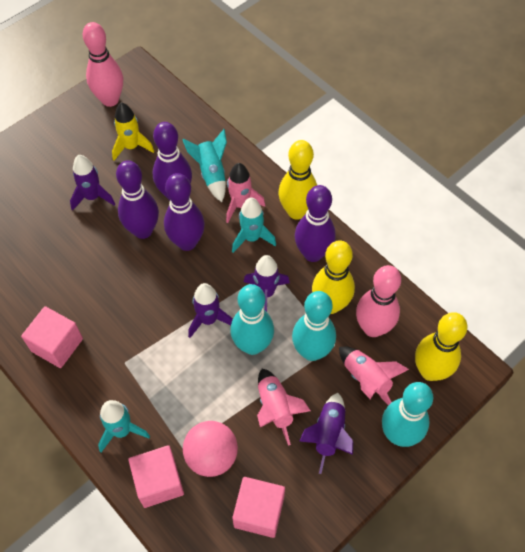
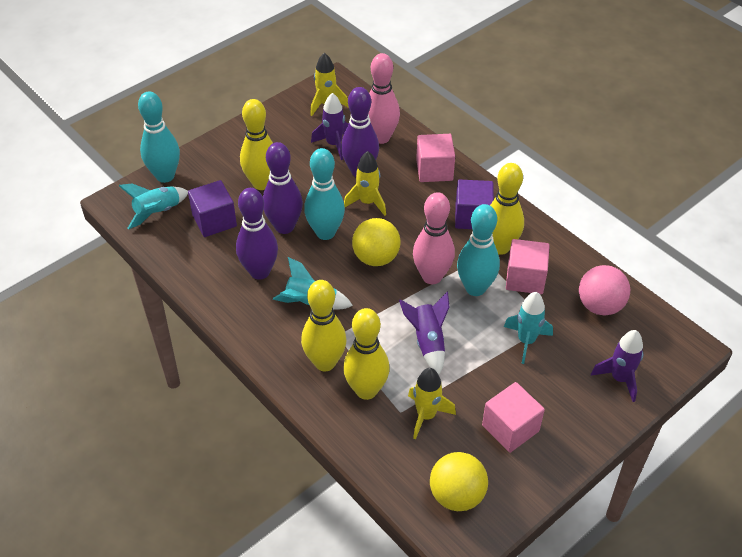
pink rocket: [226,163,265,223] [257,369,311,446] [339,346,409,405] = 3 -> none = 0
purple bowling pin: [116,160,159,239] [153,122,192,200] [164,173,205,251] [295,185,336,262] = 4 -> [236,188,278,280] [263,142,303,234] [341,87,379,177] = 3
purple cube: none = 0 -> [188,180,237,237] [455,179,494,229] = 2
purple rocket: [70,155,115,211] [188,283,233,338] [244,255,290,312] [300,393,353,474] = 4 -> [311,93,348,160] [399,292,449,375] [591,330,643,402] = 3
yellow ball: none = 0 -> [352,218,401,266] [430,452,488,511] = 2
yellow bowling pin: [278,140,317,220] [312,240,355,314] [415,312,468,381] = 3 -> [240,99,273,190] [301,280,346,371] [343,308,390,400] [490,163,524,255] = 4
yellow rocket: [112,102,154,161] = 1 -> [310,53,349,116] [344,151,386,216] [408,368,456,439] = 3

